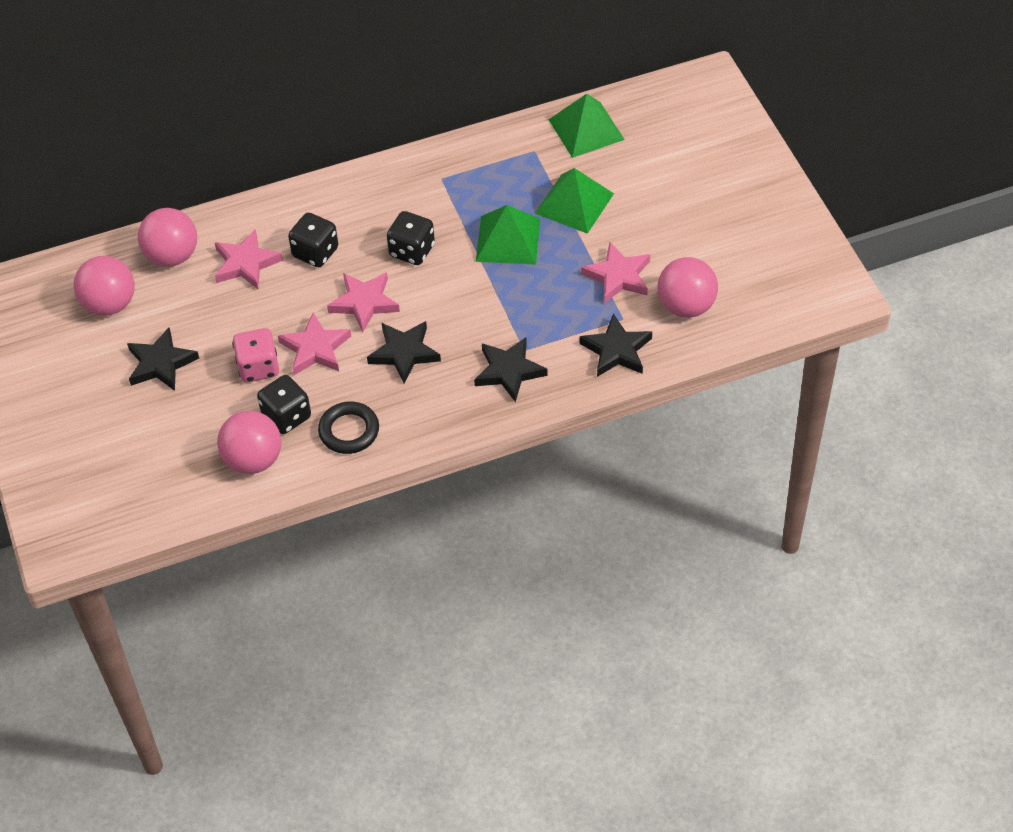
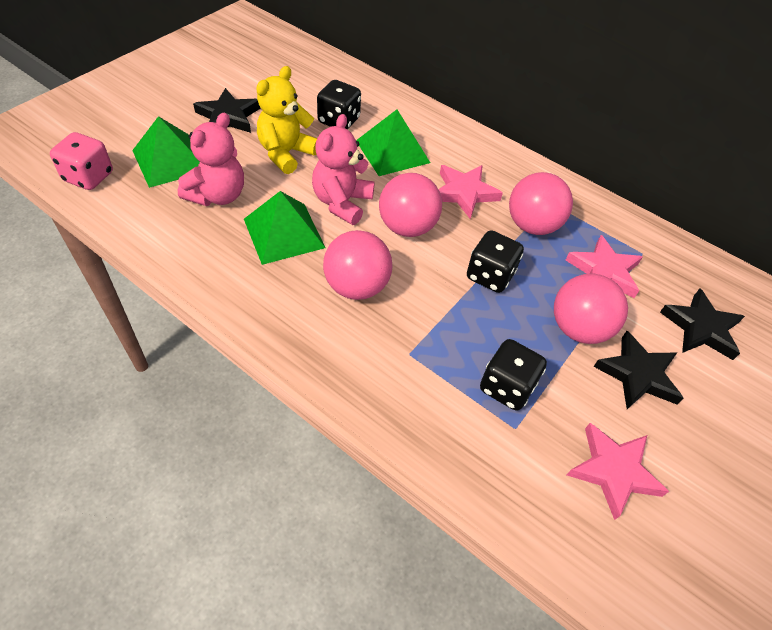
black ring: [318,402,379,454] = 1 -> none = 0
black star: [127,327,199,391] [367,321,441,384] [474,337,548,402] [579,313,652,377] = 4 -> [193,88,261,133] [593,331,683,409] [660,289,745,360] = 3
pink star: [215,229,283,289] [278,312,351,375] [327,272,400,333] [581,242,650,303] = 4 -> [438,165,503,219] [566,235,643,298] [567,423,669,520] = 3
pink teddy bear: none = 0 -> [178,112,244,206] [312,114,375,225] = 2
yellow teddy bear: none = 0 -> [256,66,317,174] = 1

